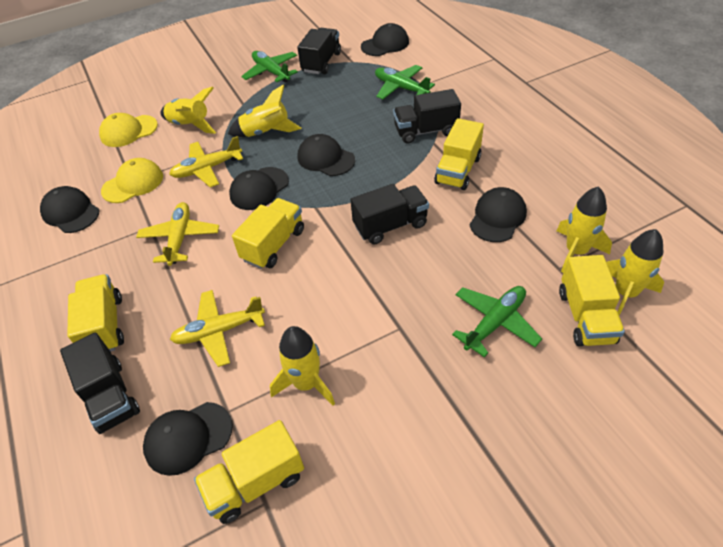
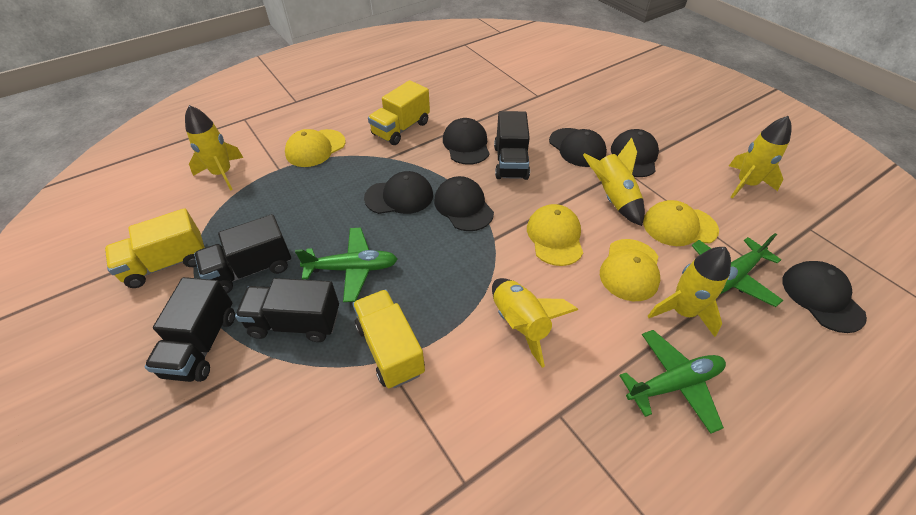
yellow cap: [99,113,158,147] [101,158,163,203] = 2 -> [285,129,346,167] [527,204,583,266] [600,239,660,301] [643,200,719,246] = 4
yellow plane: [136,202,219,266] [169,136,243,188] [170,290,265,367] = 3 -> none = 0
yellow truck: [67,274,124,352] [194,420,304,524] [232,198,304,269] [434,118,484,190] [559,255,625,346] = 5 -> [105,208,205,288] [352,289,425,388] [368,80,430,145] = 3

